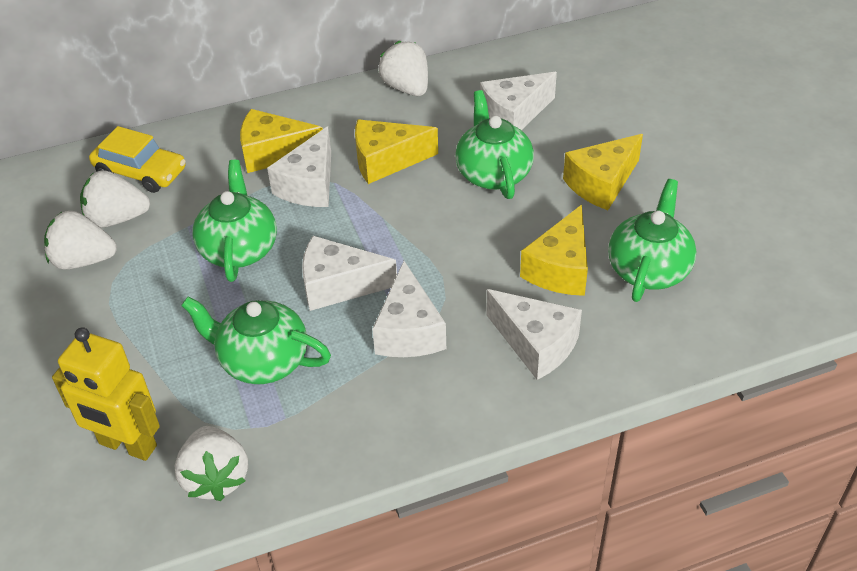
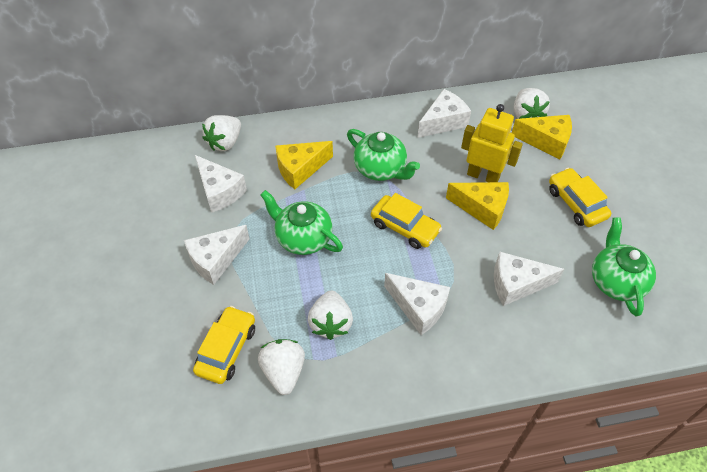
green teapot: [181,297,331,384] [192,160,277,282] [455,90,534,199] [608,179,696,302] = 4 -> [260,190,343,255] [347,129,420,181] [592,217,656,316] = 3
yellow car: [89,126,186,193] = 1 -> [193,306,255,384] [371,193,442,249] [549,168,611,227] = 3
yellow cheese: [240,109,323,173] [355,119,438,184] [520,205,588,296] [563,134,643,210] = 4 -> [275,141,333,189] [446,182,509,230] [512,115,572,159] = 3

